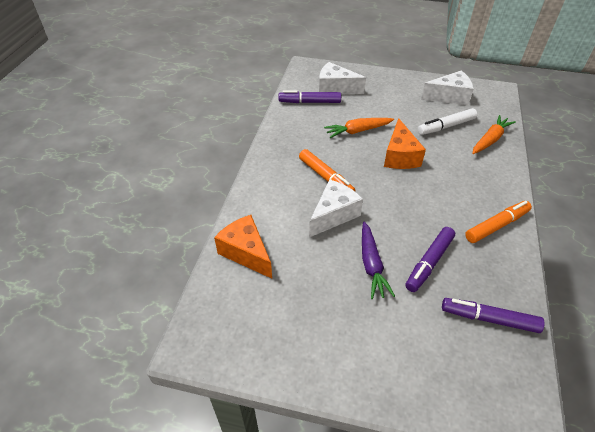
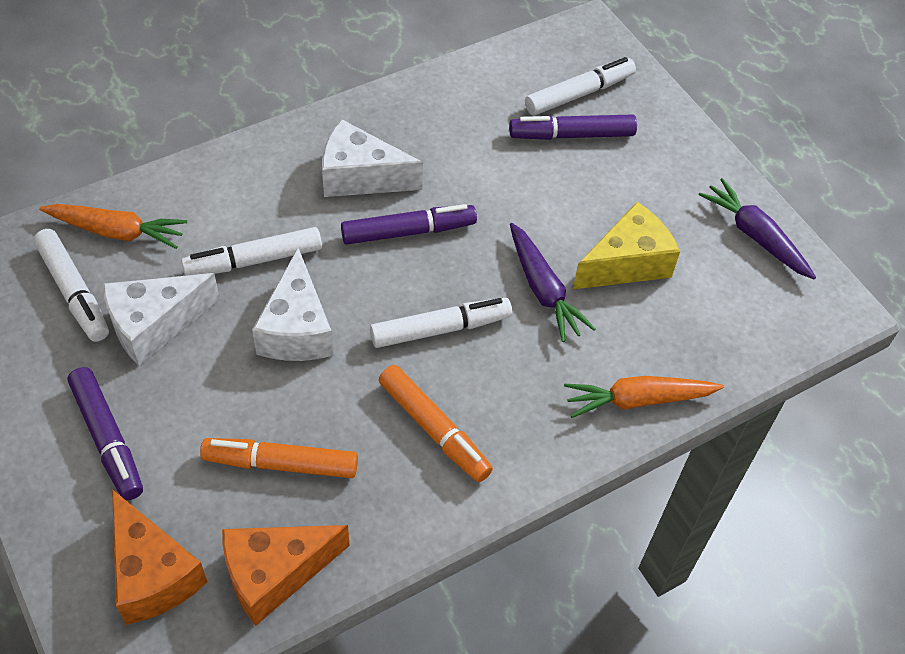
purple carrot: [362,222,395,299] = 1 -> [510,223,595,342] [698,178,816,279] = 2
white marker: [418,108,477,135] = 1 -> [34,229,109,342] [181,227,322,276] [370,298,512,348] [525,57,636,116] = 4
yellow cheese: none = 0 -> [573,202,680,289] = 1

